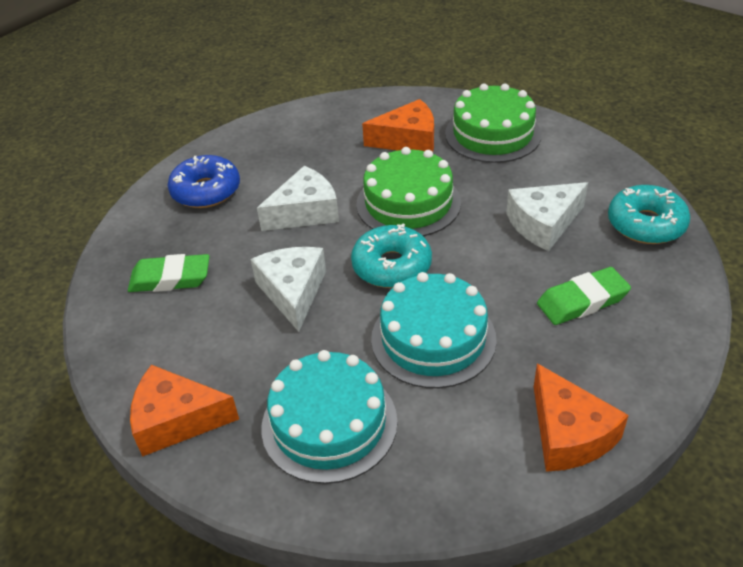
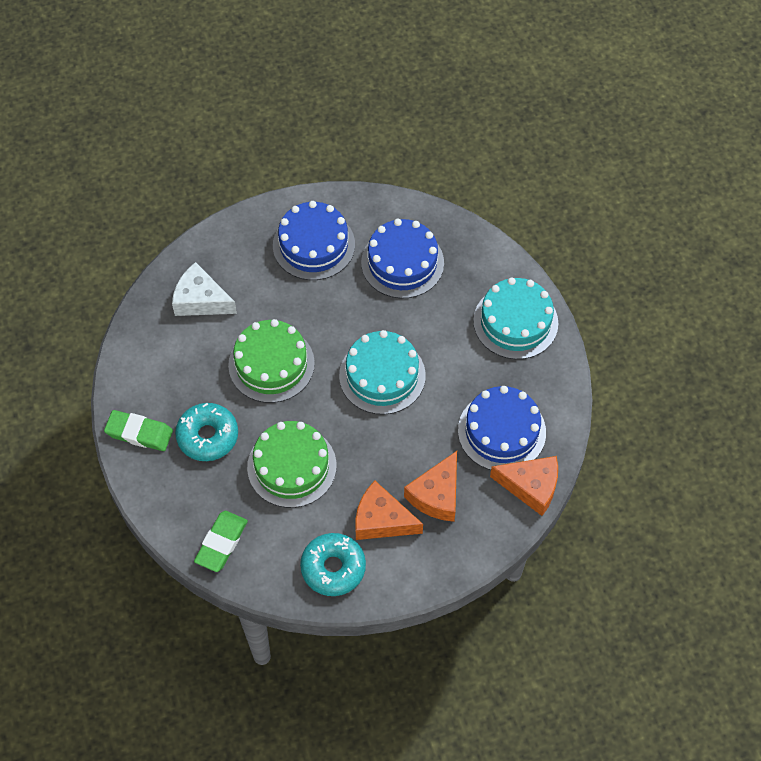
blue cake: none = 0 -> [273,201,355,280] [361,219,444,298] [458,386,546,470] = 3
blue donut: [168,155,240,208] = 1 -> none = 0
white cheese: [251,247,326,332] [257,166,339,231] [506,182,588,251] = 3 -> [172,262,237,316] = 1

